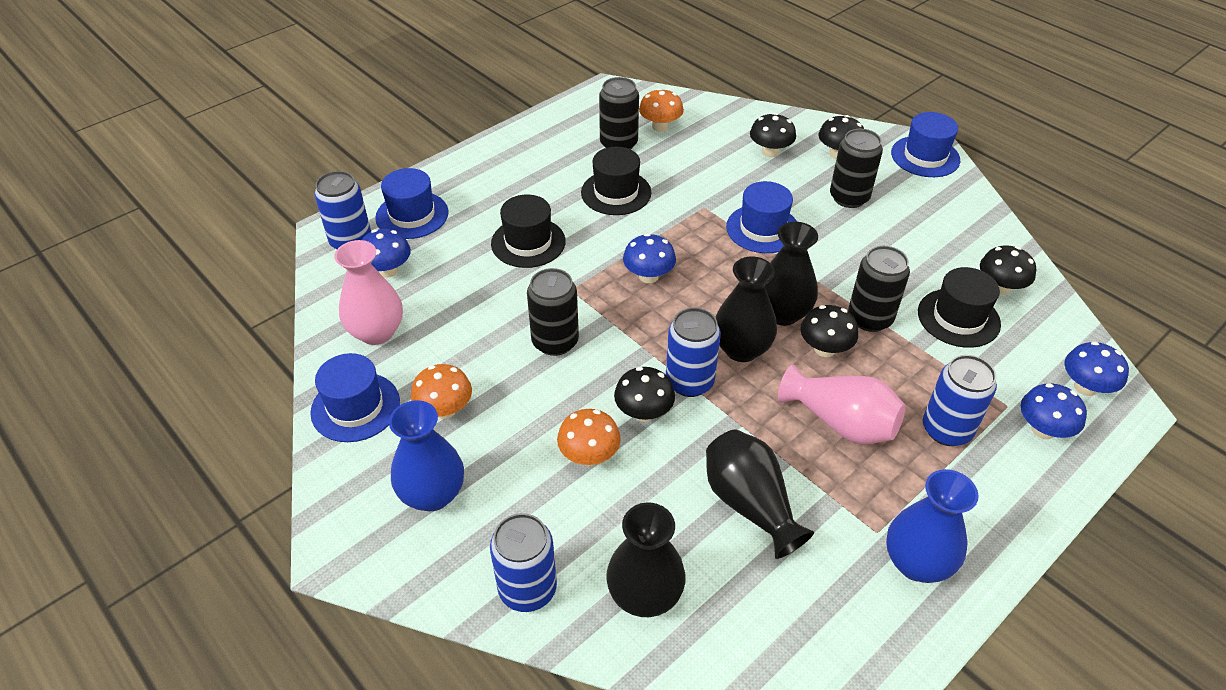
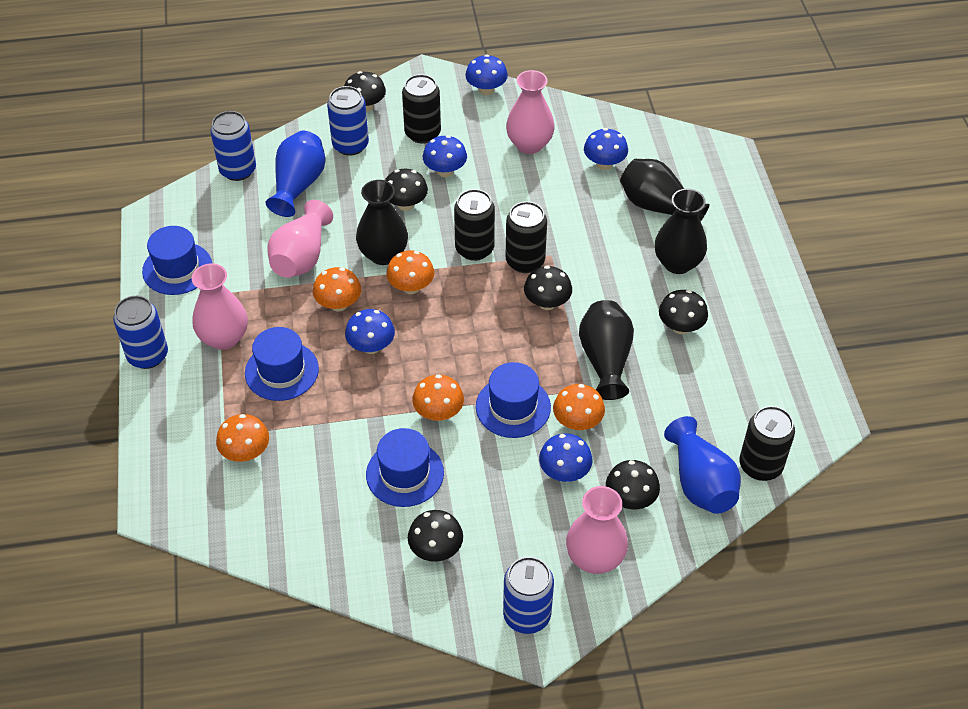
black hat: [491,194,566,268] [581,147,652,215] [918,267,1001,348] = 3 -> none = 0
black mushroom: [614,367,675,422] [750,113,796,157] [800,305,858,357] [818,115,864,159] [980,245,1036,295] = 5 -> [344,71,386,112] [385,168,428,211] [408,510,463,562] [524,266,572,310] [606,460,660,510] [659,290,708,334] = 6
blue mushroom: [361,229,411,278] [623,233,676,283] [1021,383,1087,439] [1064,342,1129,396] = 4 -> [345,309,395,354] [423,135,467,177] [465,55,508,95] [539,433,593,482] [584,128,628,170] = 5
orange mushroom: [411,364,472,419] [557,409,621,466] [639,88,684,132] = 3 -> [216,414,269,462] [313,267,361,311] [386,250,434,294] [412,374,464,421] [553,384,605,430] = 5
pink vase: [334,240,403,345] [778,364,906,445] = 2 -> [192,263,248,350] [267,200,333,278] [506,70,555,154] [566,486,628,574] = 4

